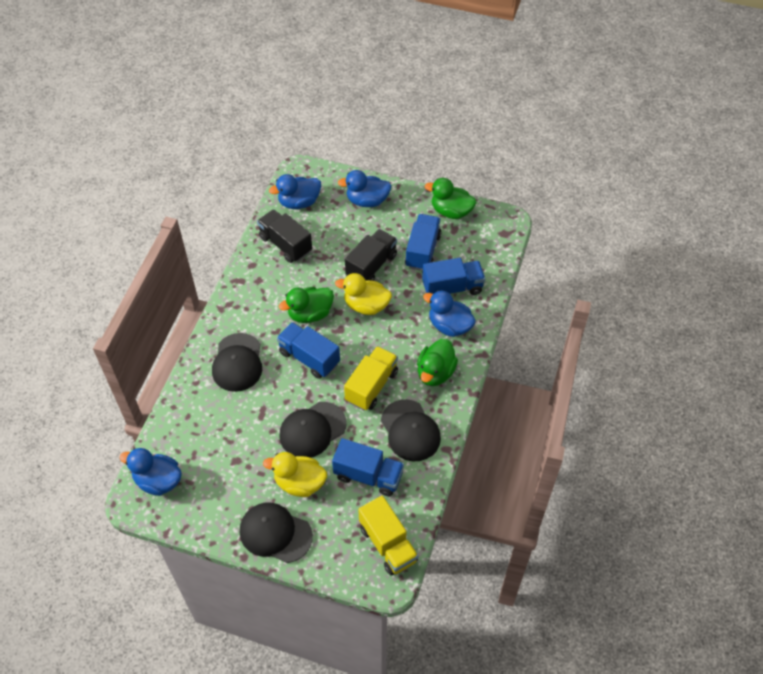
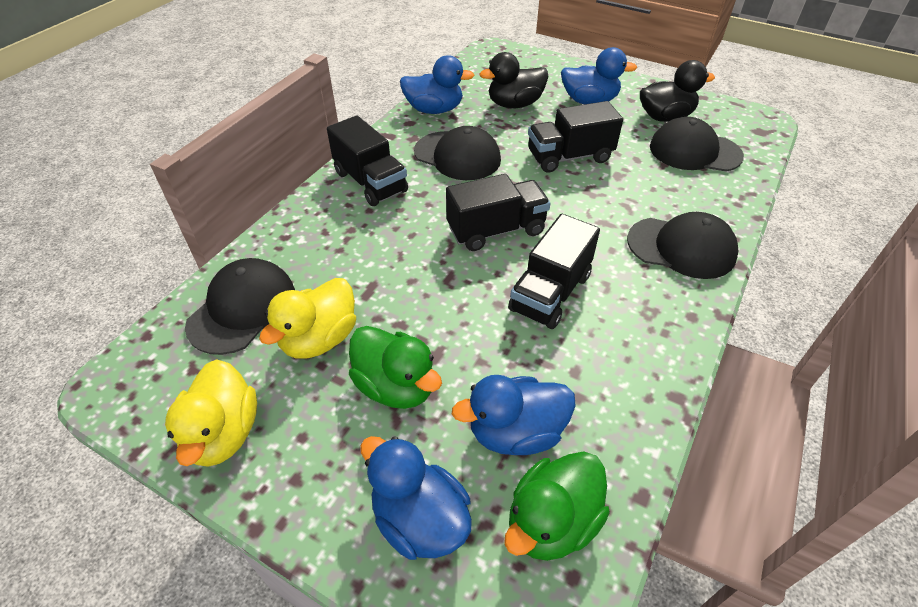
black duck: none = 0 -> [479,52,549,108] [640,60,715,122] = 2
black truck: [257,209,312,263] [345,229,397,281] = 2 -> [327,116,408,206] [446,174,550,251] [508,214,600,329] [528,101,623,173] = 4
blue truck: [277,322,340,379] [332,438,404,496] [405,214,441,271] [422,258,485,295] = 4 -> none = 0
green duck: [279,287,334,323] [417,339,458,386] [425,178,476,219] = 3 -> [349,326,442,409] [504,452,610,561] = 2
yellow truck: [344,346,398,411] [358,496,418,576] = 2 -> none = 0

